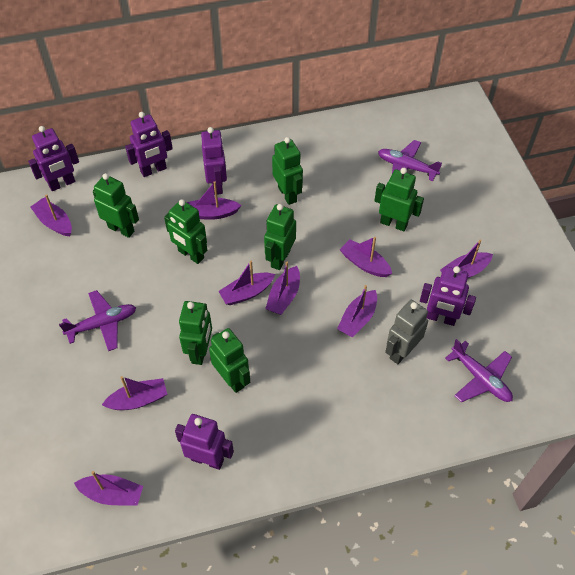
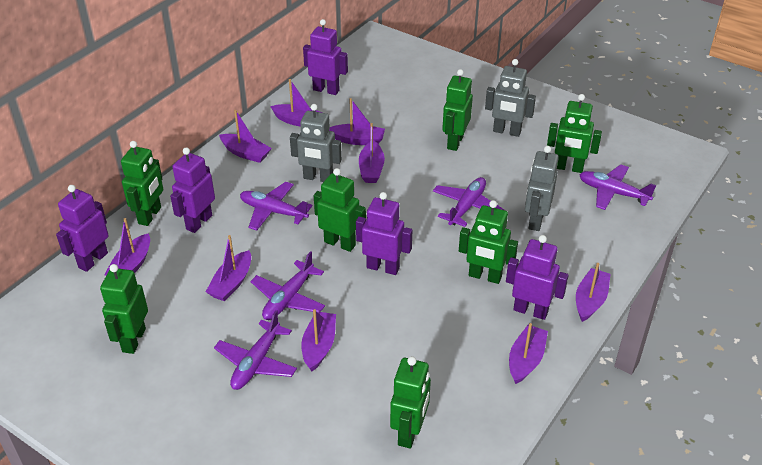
grey robot: [385,300,428,364] = 1 -> [290,104,342,182] [485,59,536,137] [525,146,559,231] = 3
purple plane: [59,290,136,351] [378,140,442,181] [445,339,513,402] = 3 -> [214,310,297,390] [240,182,313,230] [250,251,325,320] [433,177,504,227] [579,164,656,210] = 5

